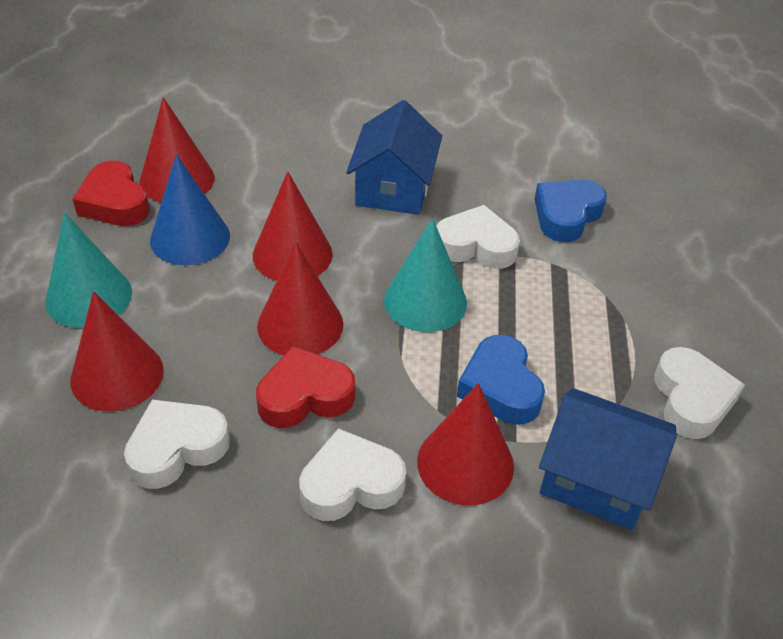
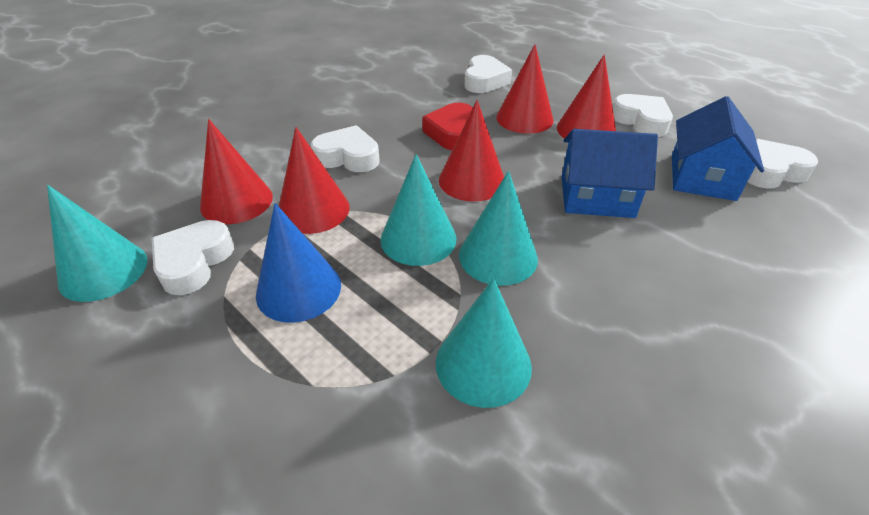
blue heart: [457,335,545,425] [534,179,607,242] = 2 -> none = 0
red heart: [73,161,150,226] [256,346,355,428] = 2 -> [422,103,473,150] = 1
turquoise cone: [45,212,132,328] [384,218,467,332] = 2 -> [47,185,148,302] [381,154,456,266] [436,278,532,408] [459,171,538,286] = 4
white heart: [124,399,230,489] [299,428,406,521] [436,205,520,269] [654,347,745,439] = 4 -> [152,220,234,295] [311,125,380,172] [465,55,512,93] [613,94,673,137] [748,139,818,189] = 5

